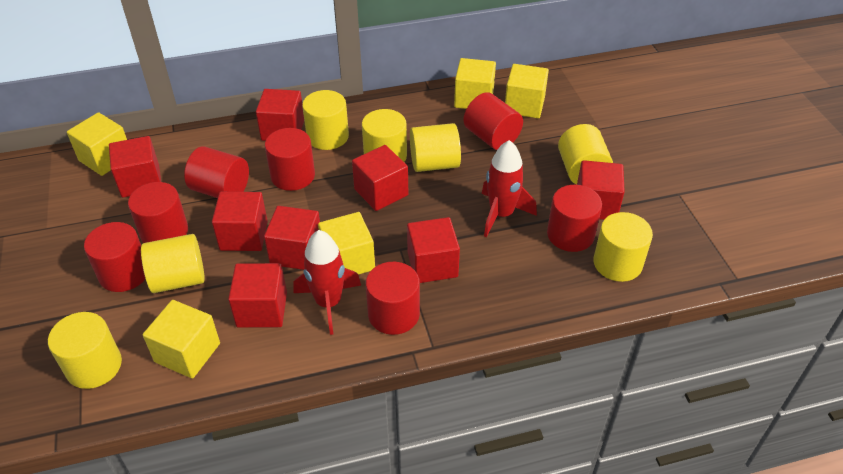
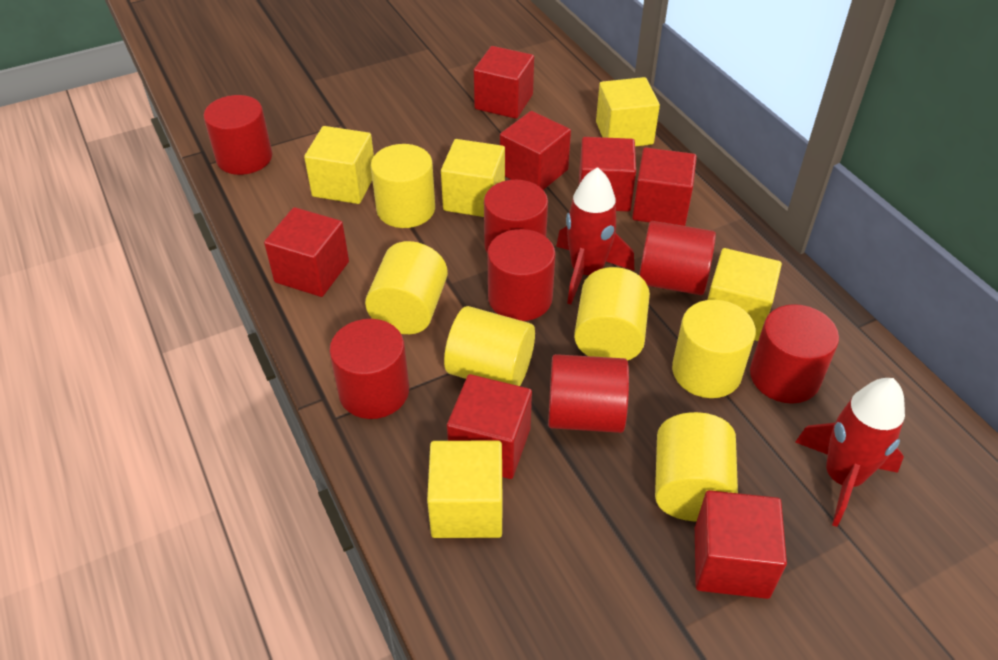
red cube: [109,136,161,198] [212,192,268,251] [228,263,287,327] [256,89,304,141] [264,206,320,270] [352,145,408,211] [407,217,460,283] [577,160,625,220] = 8 -> [264,207,349,297] [447,374,532,479] [474,46,534,119] [500,111,571,190] [579,137,636,212] [632,148,697,226] [695,490,787,599] = 7
yellow cylinder: [48,312,122,389] [141,234,205,293] [302,90,349,150] [362,109,407,162] [410,123,461,172] [558,124,613,185] [593,212,653,282] = 7 -> [365,241,448,334] [371,144,435,228] [444,306,535,386] [574,267,650,361] [655,412,738,522] [672,300,756,398] = 6

